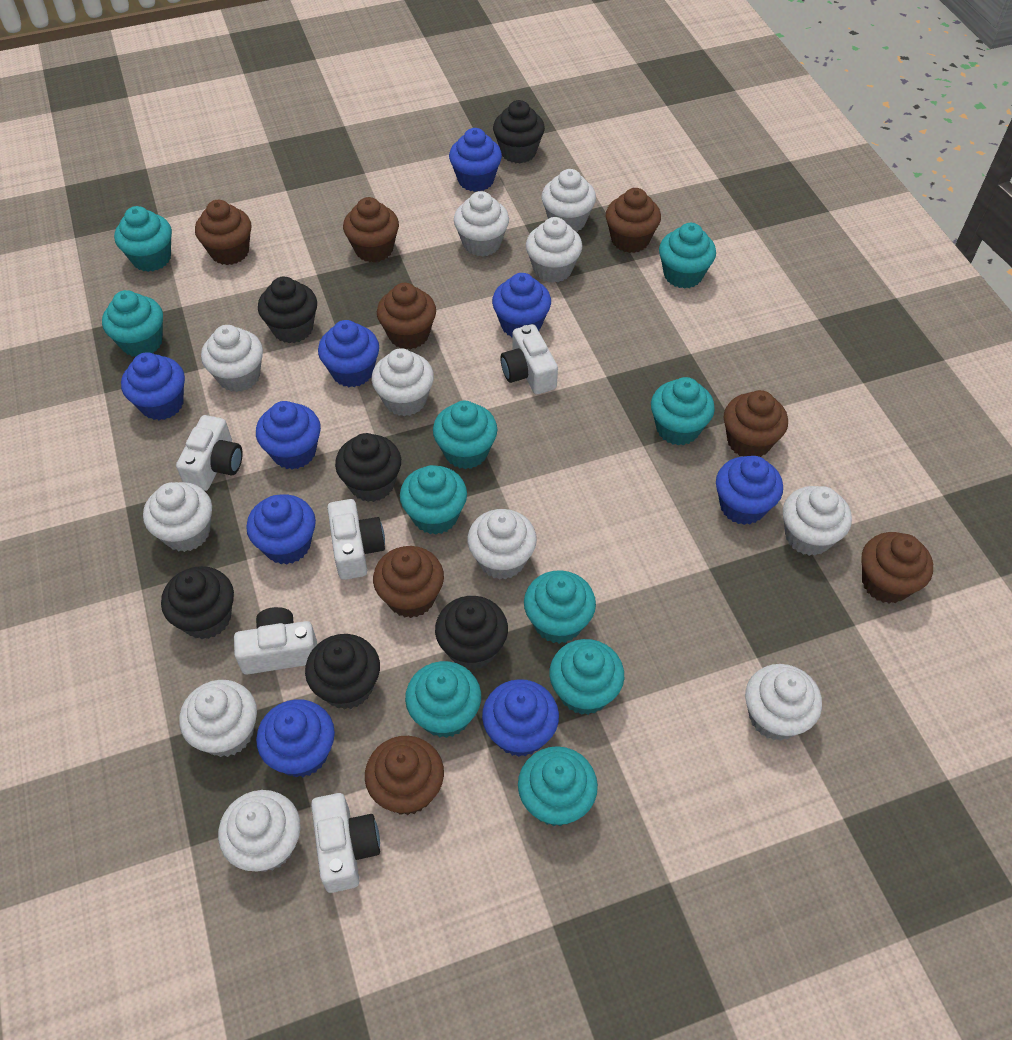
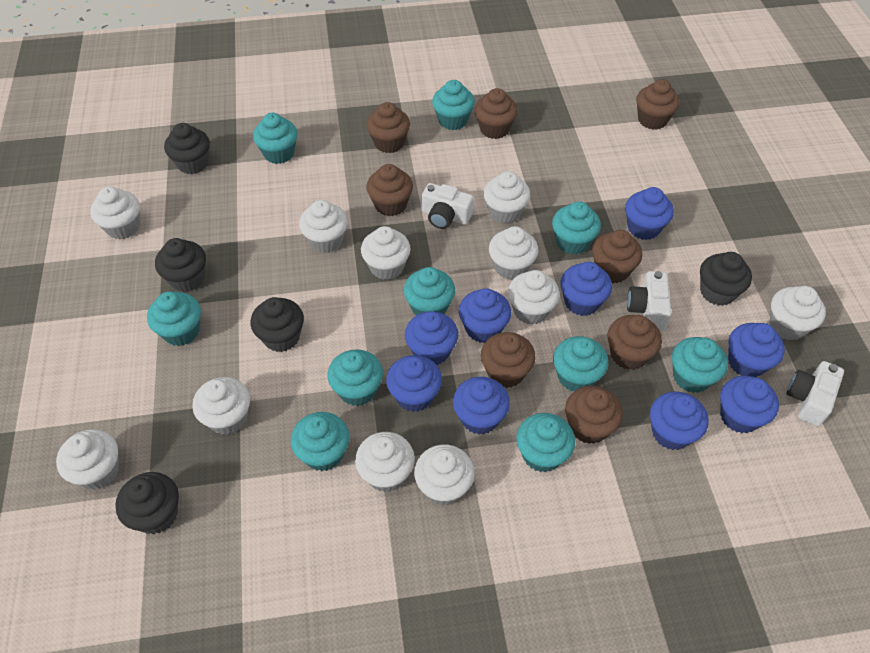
black cupcake: [161,566,234,639] [258,277,317,343] [305,634,380,710] [335,433,401,502] [435,596,508,670] [493,100,545,164] = 6 -> [116,472,179,534] [155,238,206,292] [164,123,210,174] [251,297,304,352] [700,252,752,306] = 5
white camera: [176,415,243,491] [234,607,317,675] [311,793,380,893] [327,499,385,580] [500,324,558,395] = 5 -> [422,183,474,229] [627,271,671,331] [787,361,844,426] = 3

